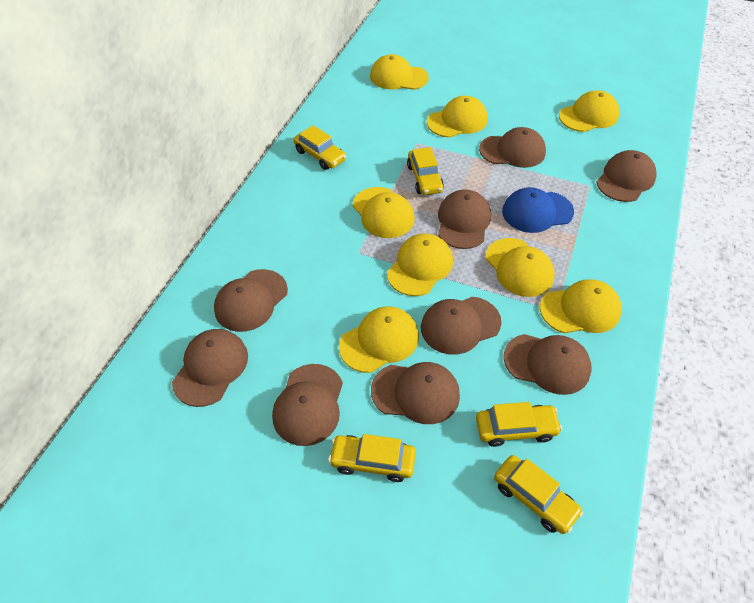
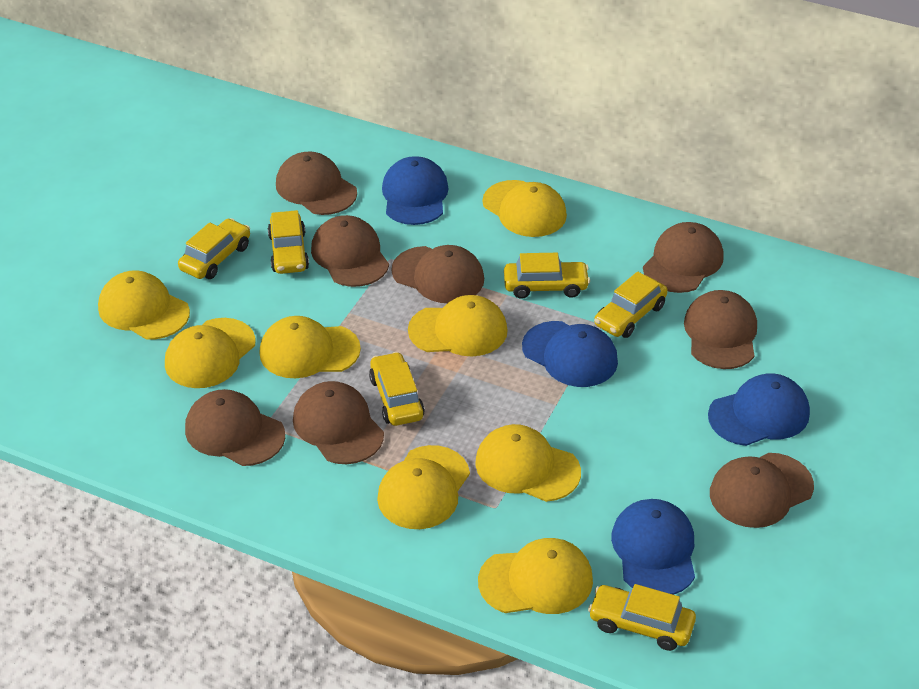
blue cap: [502,187,574,233] = 1 -> [382,156,449,225] [522,321,618,387] [611,499,695,595] [708,373,810,446] = 4
brown cap: [172,329,248,407] [214,269,288,332] [272,364,343,446] [371,362,460,424] [421,297,501,355] [438,190,491,249] [479,127,546,168] [504,334,592,395] [597,150,656,202] = 9 -> [185,389,285,466] [276,151,357,215] [293,381,384,464] [311,215,389,287] [391,245,484,303] [643,222,724,293] [684,290,757,369] [710,453,814,528] = 8
yellow car: [294,125,347,170] [328,434,416,482] [407,147,444,195] [476,402,562,447] [494,455,583,534] = 5 -> [178,218,250,279] [268,210,309,274] [369,352,425,426] [504,253,590,299] [588,584,696,651] [594,271,668,338] = 6

